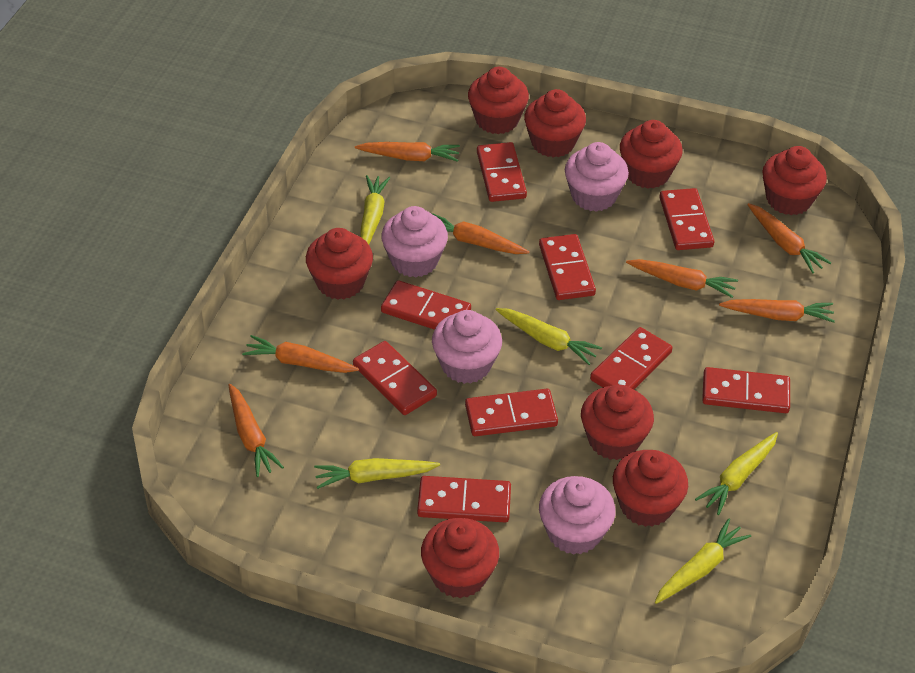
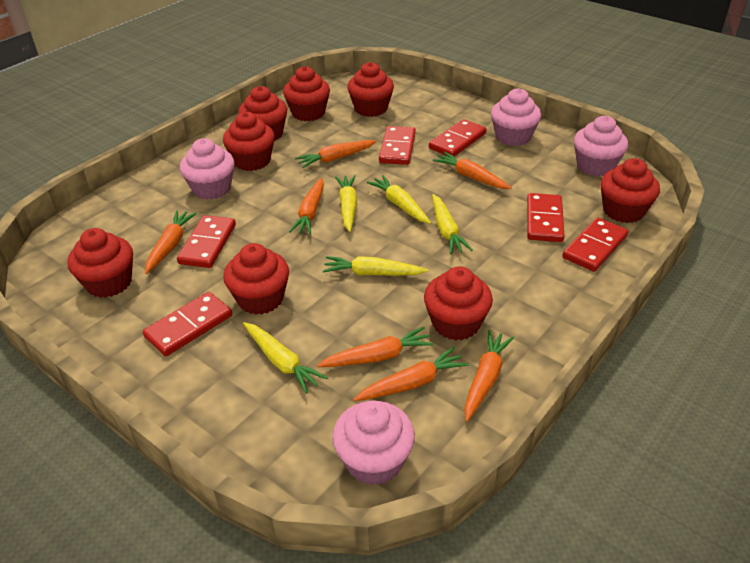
red domino: [353,341,437,415] [381,280,471,330] [417,476,511,523] [465,389,558,436] [477,142,527,202] [539,234,596,300] [590,327,672,390] [659,188,714,250] [702,367,790,413] = 9 -> [143,292,232,356] [177,215,236,268] [379,126,416,165] [429,119,487,157] [527,193,565,242] [562,217,628,272] = 6

